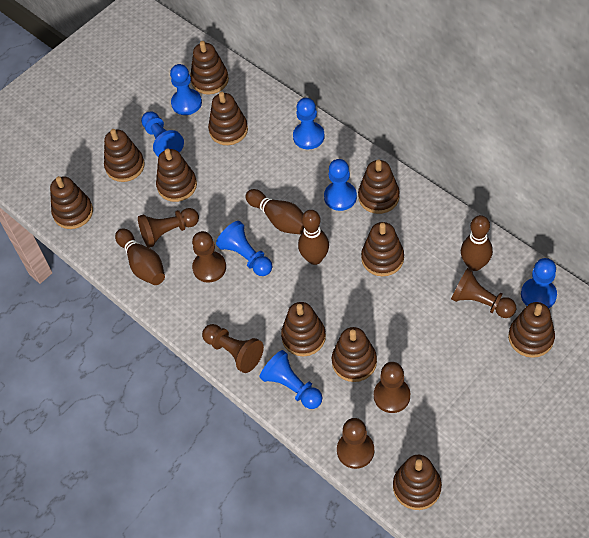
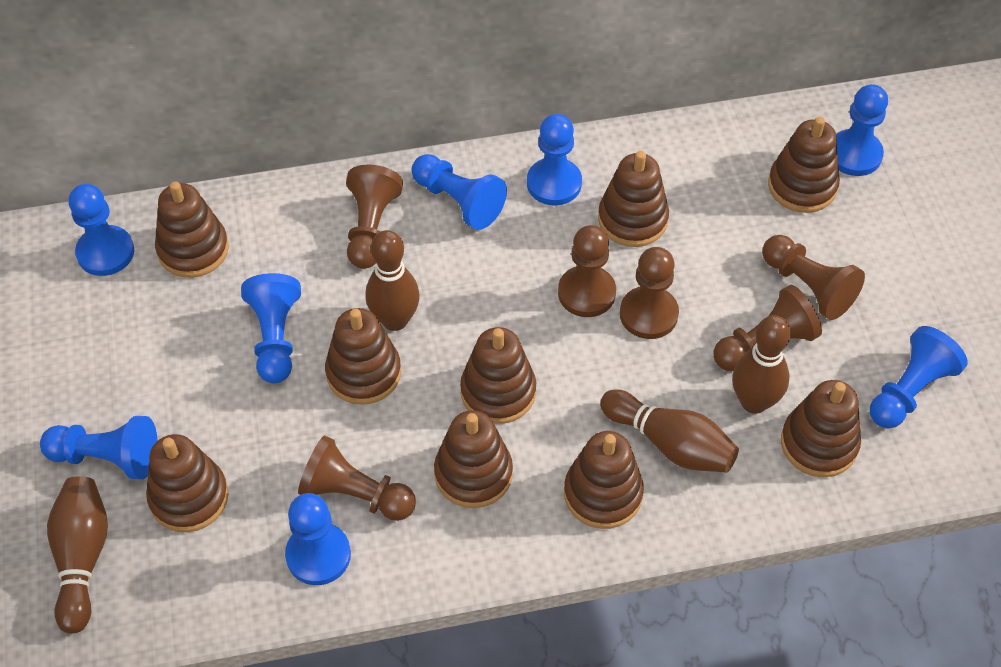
blue pawn: [141,111,184,157] [170,64,202,115] [216,221,272,276] [259,350,322,409] [293,98,325,149] [324,159,357,211] [521,258,557,308] = 7 -> [40,416,157,479] [69,184,134,276] [241,273,301,384] [285,493,351,585] [411,154,507,230] [527,114,582,205] [836,84,888,176] [870,326,968,428] = 8
brown stacking toy: [50,176,93,229] [104,129,144,182] [156,148,197,202] [190,41,229,95] [208,92,248,145] [281,302,326,356] [332,327,377,382] [358,160,400,214] [361,222,404,277] [393,455,442,510] [508,302,555,358] = 11 -> [146,434,229,532] [155,182,229,278] [325,308,401,405] [434,410,513,508] [460,327,536,424] [564,431,644,529] [598,151,669,247] [768,117,840,213] [781,380,861,477] = 9

